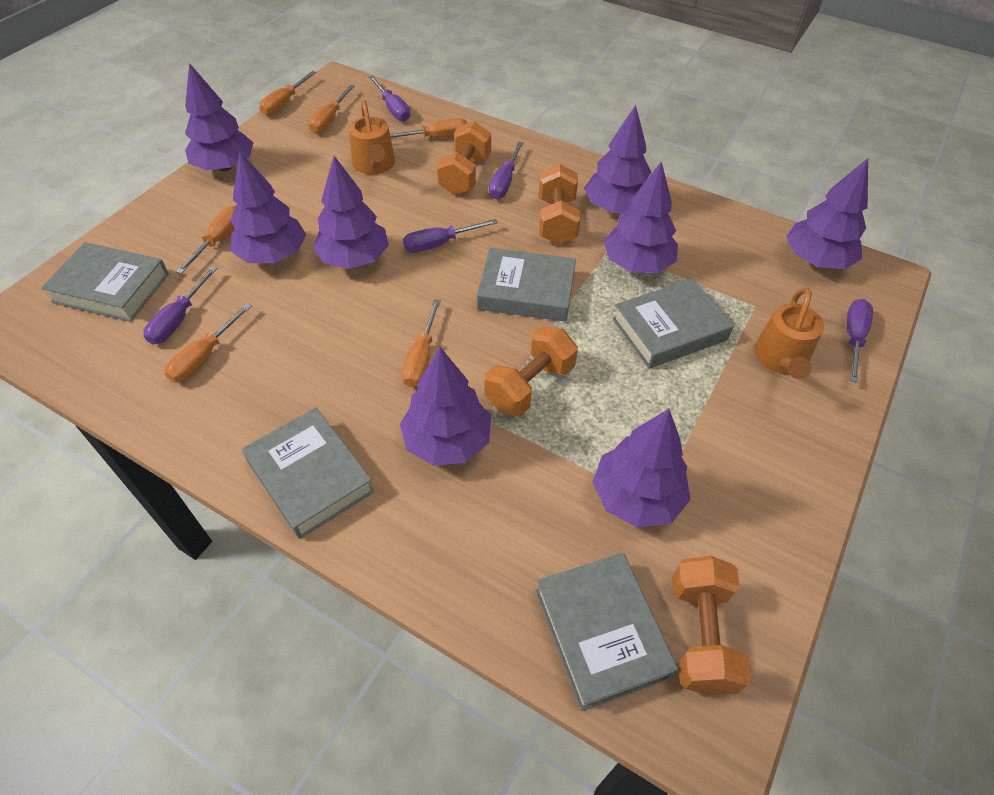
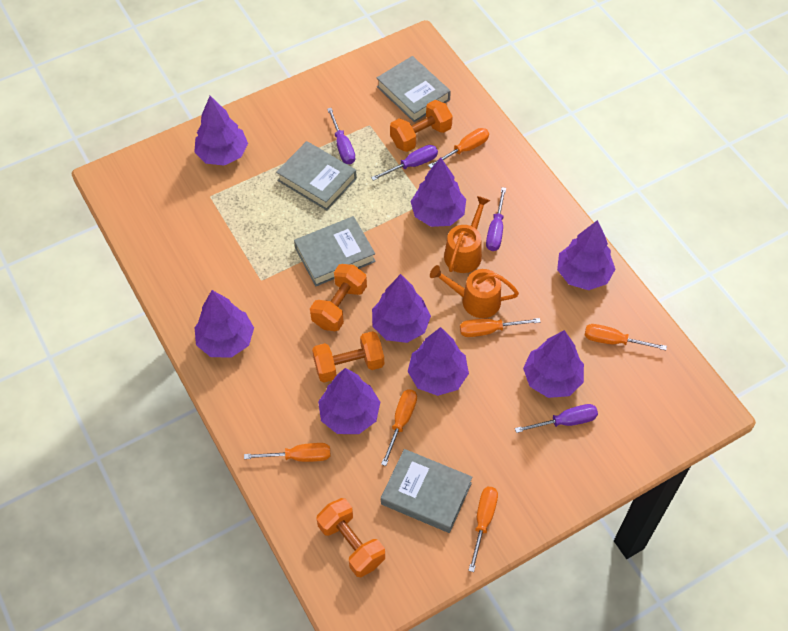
grey book: [41,242,169,322] [242,407,375,539] [477,248,576,321] [535,553,678,711] [612,279,734,368] = 5 -> [276,141,357,210] [294,216,376,286] [377,56,451,122] [381,449,473,533] = 4
purple screwdriver: [143,266,218,344] [369,76,410,121] [403,219,498,253] [489,142,524,199] [847,299,873,383] = 5 -> [327,108,355,164] [371,145,438,181] [486,187,506,251] [515,404,598,433] = 4

